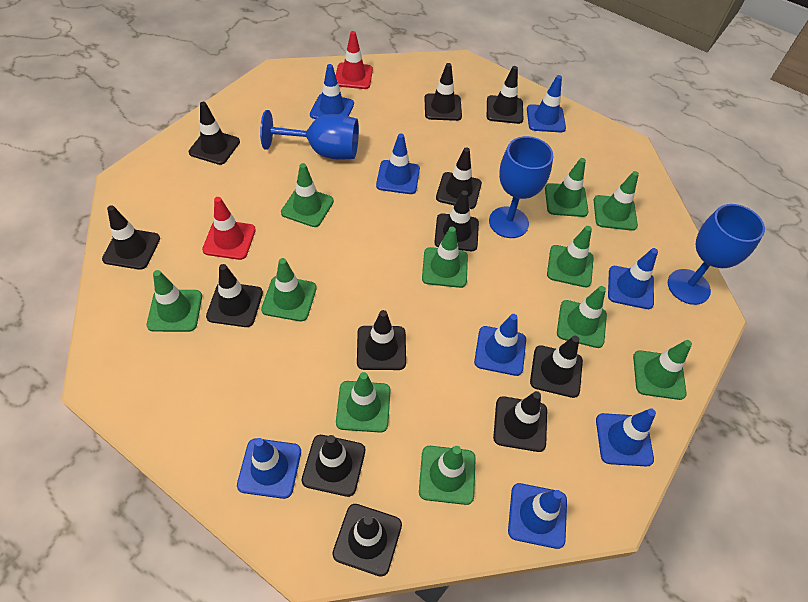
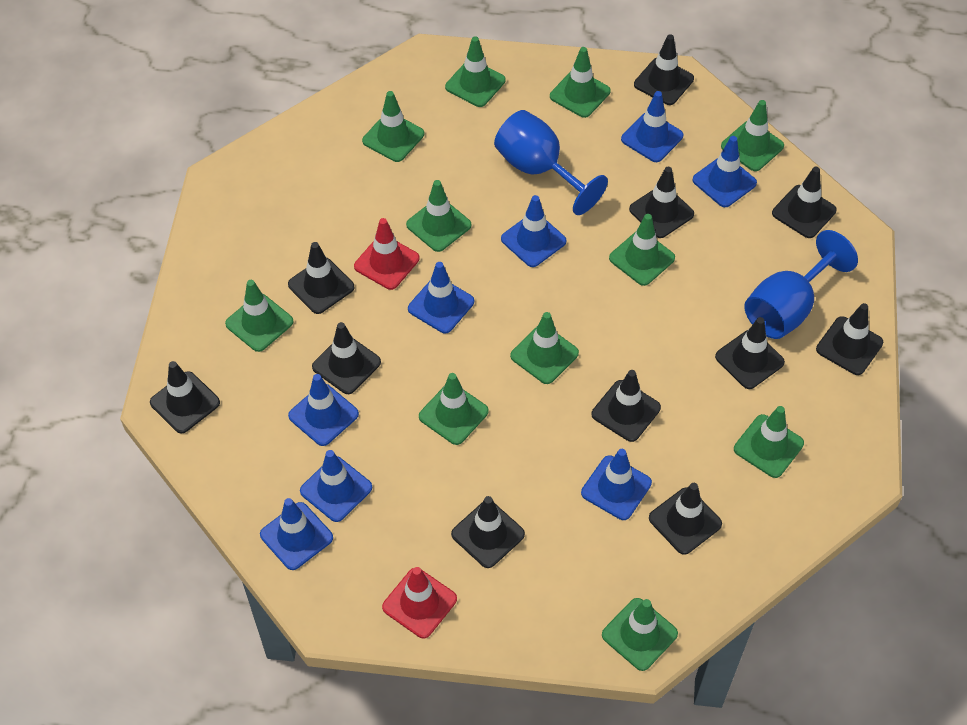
black traffic cone: [102,205,160,270] [189,102,240,165] [206,264,263,327] [302,435,365,497] [332,504,402,577] [357,310,406,370] [424,63,462,121] [434,190,479,251] [436,147,482,209] [487,66,523,124] [493,391,547,452] [530,336,583,398] = 12 -> [150,361,220,434] [288,242,355,314] [312,322,381,394] [451,496,525,568] [592,370,661,442] [629,167,694,238] [634,34,694,105] [649,483,722,555] [715,317,785,389] [772,167,837,238] [816,303,883,375] = 11
blue goblet: [260,110,359,160] [489,136,553,238] [668,204,765,305] = 3 -> [494,110,608,215] [744,230,858,339] = 2

